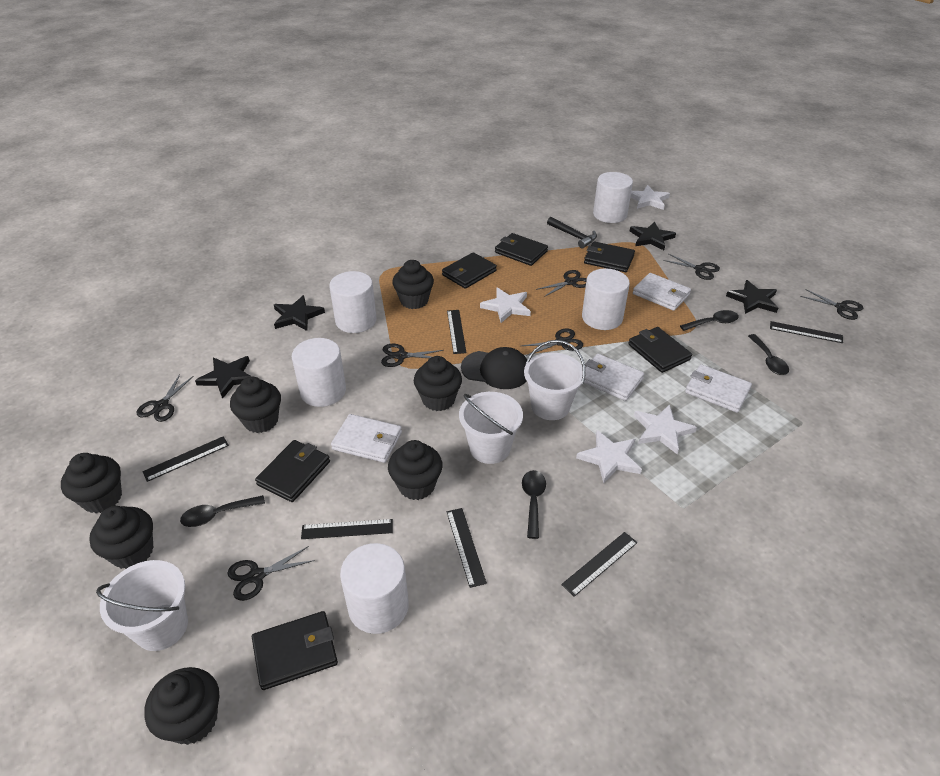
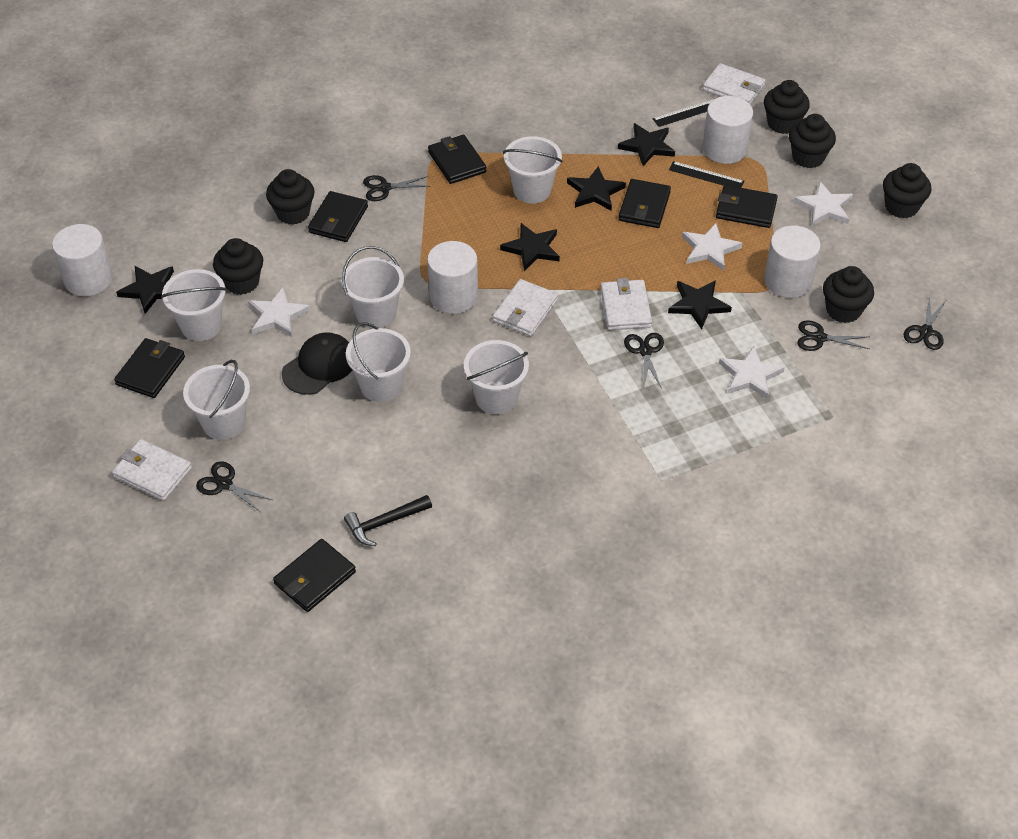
black cupcake: [61,453,122,513] [89,506,154,569] [144,667,219,745] [230,377,281,433] [388,440,443,500] [392,260,434,309] [414,356,462,411] = 7 -> [213,238,263,295] [266,169,314,225] [764,80,810,134] [789,114,836,168] [823,266,874,323] [883,163,932,219] = 6
black ruler: [142,436,229,482] [301,519,393,539] [447,310,466,354] [447,508,487,588] [561,532,637,597] [770,321,843,343] = 6 -> [653,99,714,127] [669,161,744,188] = 2
black scissors: [137,374,194,422] [227,546,315,601] [381,344,444,367] [521,329,583,356] [536,270,587,297] [663,254,720,280] [800,289,863,320] = 7 -> [196,461,272,512] [363,175,431,201] [624,333,664,387] [797,320,870,351] [904,296,946,350] = 5
black spoon: [180,495,265,527] [522,470,546,539] [680,310,739,331] [748,334,789,375] = 4 -> none = 0
black star: [195,356,252,399] [274,295,325,331] [630,222,676,250] [726,280,778,314] = 4 -> [116,266,174,314] [500,223,560,271] [567,166,626,211] [618,123,675,166] [668,280,732,329] = 5
white bucket: [96,560,188,651] [459,392,523,464] [524,340,585,420] = 3 -> [161,269,227,341] [183,360,250,440] [342,246,404,328] [346,323,411,402] [464,340,529,414] [503,136,562,204] = 6
white cylinder: [292,338,346,407] [329,271,376,333] [340,543,409,634] [582,268,630,330] [593,172,633,223] = 5 -> [52,224,113,296] [427,241,478,314] [703,96,753,164] [764,226,821,298] = 4

